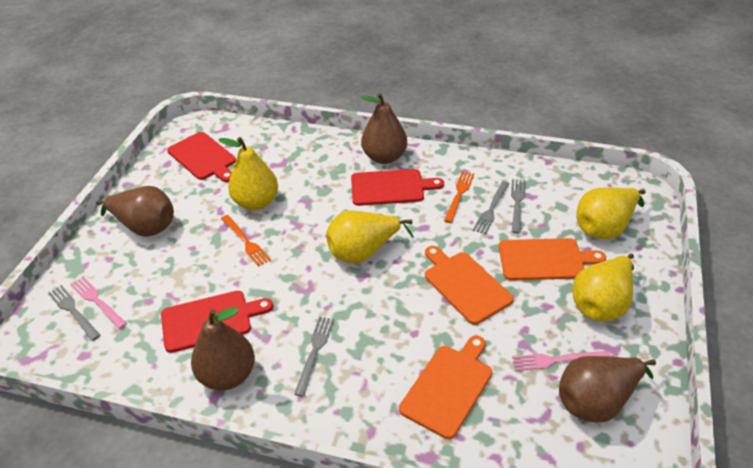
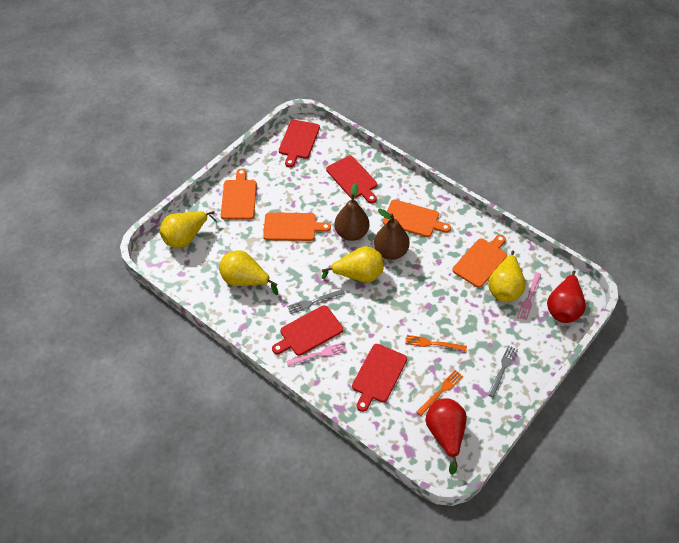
brown pear: [96,186,174,237] [191,307,255,390] [361,93,407,164] [559,356,656,423] = 4 -> [335,183,369,241] [374,209,410,260] = 2
grey fork: [48,285,101,341] [294,317,334,397] [473,181,510,234] [511,179,525,234] = 4 -> [287,289,345,314] [487,345,518,397] = 2
orange cutting board: [399,336,492,439] [425,246,514,325] [499,238,606,281] = 3 -> [221,168,257,220] [263,212,331,241] [383,199,451,237] [452,235,507,288] = 4
red cutting board: [161,291,273,353] [167,132,236,182] [351,169,444,206] = 3 -> [272,305,343,356] [279,120,320,167] [326,156,377,203] [352,344,407,412] = 4
red pear: none = 0 -> [426,398,467,475] [547,270,586,323] = 2

